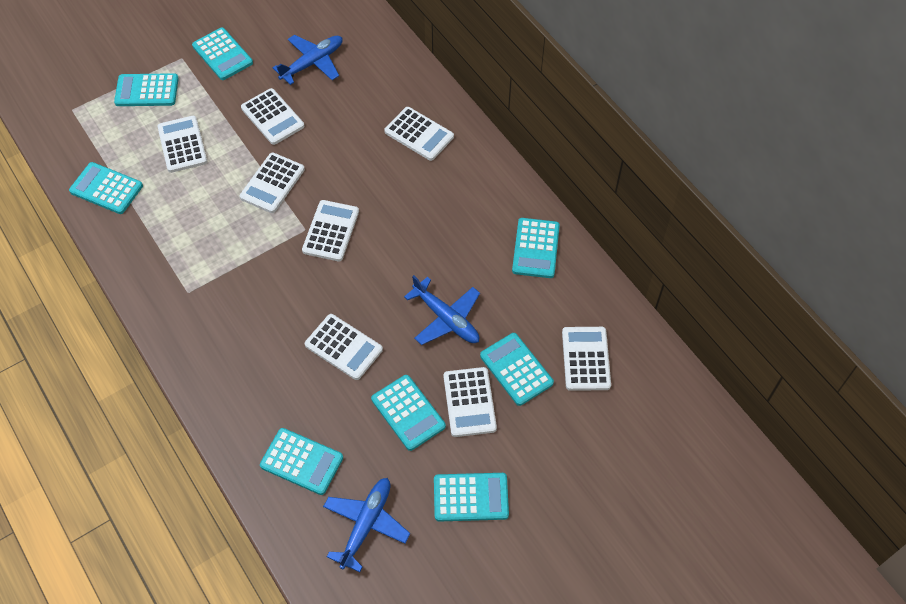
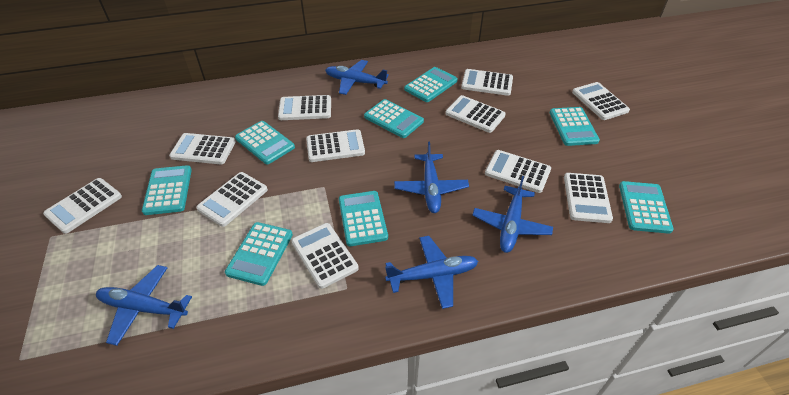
blue plane: [273,35,342,85] [323,478,410,572] [404,275,480,345] = 3 -> [96,265,192,346] [325,60,389,95] [385,236,478,309] [394,141,469,213] [472,176,553,253] = 5
white calculator: [158,116,207,173] [240,153,305,213] [241,88,304,145] [302,200,359,261] [305,314,383,380] [384,107,454,161] [444,367,497,437] [562,327,611,391] = 8 -> [43,178,122,234] [169,133,236,164] [196,172,268,227] [278,95,331,120] [291,223,359,289] [306,129,365,162] [445,95,506,133] [461,69,513,96] [485,150,551,193] [564,173,613,223] [572,82,630,120] = 11

